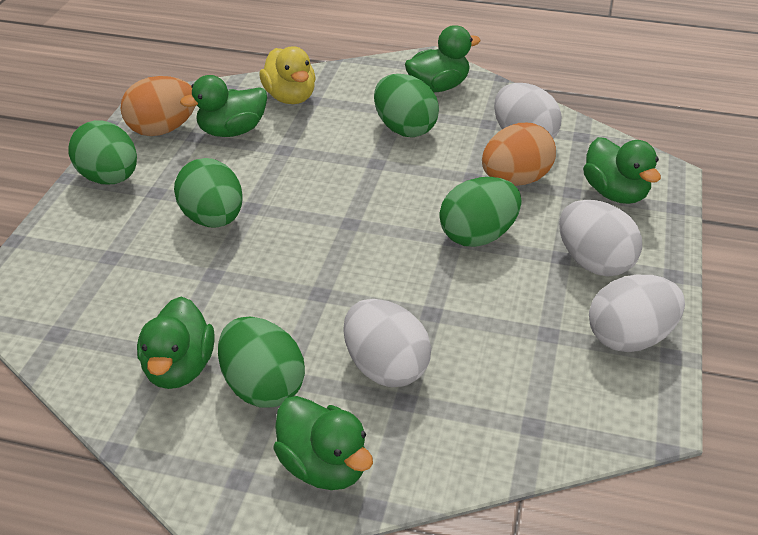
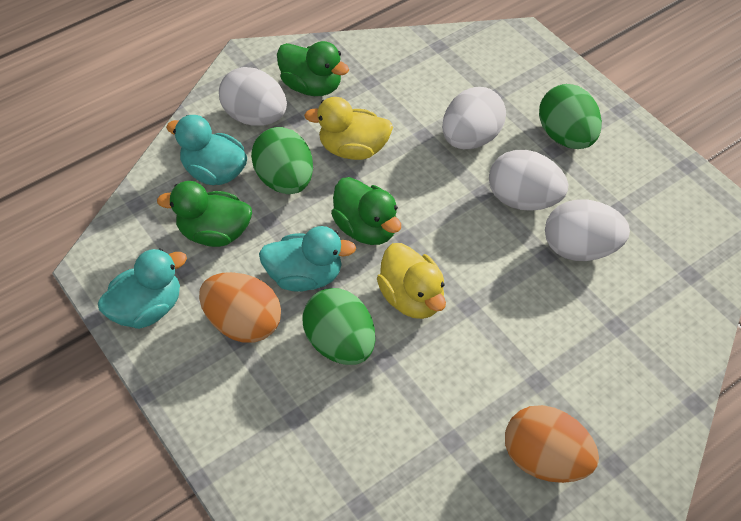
green duck: [137,296,215,389] [180,75,267,137] [273,396,373,490] [405,25,481,92] [583,137,661,204] = 5 -> [157,181,252,247] [277,41,349,96] [331,177,401,245] = 3
green egg: [69,120,137,184] [174,158,243,228] [218,317,305,408] [374,74,439,137] [439,177,522,247] = 5 -> [251,127,313,194] [302,288,375,365] [539,84,602,149] = 3
turquoise duck: none = 0 -> [98,248,187,329] [166,115,247,185] [259,226,356,292] = 3
yellow duck: [259,46,316,104] = 1 -> [304,97,393,160] [377,243,446,319] = 2

